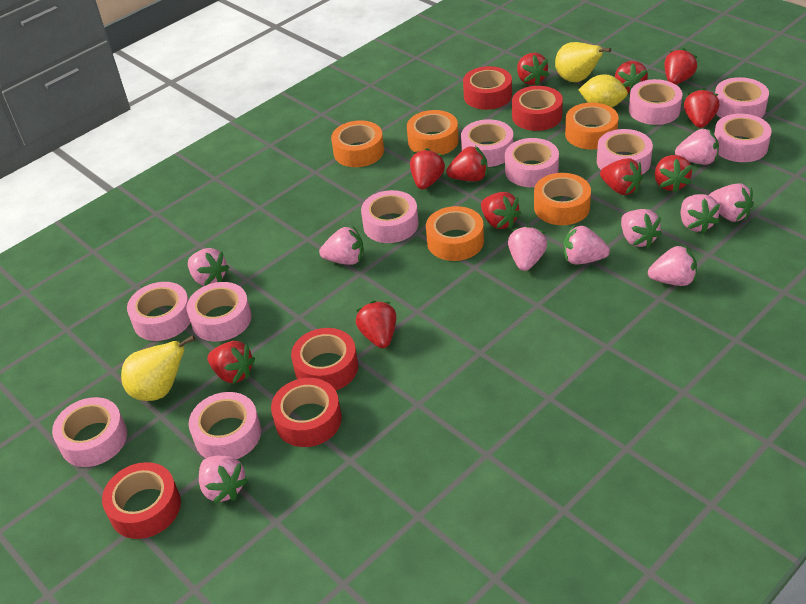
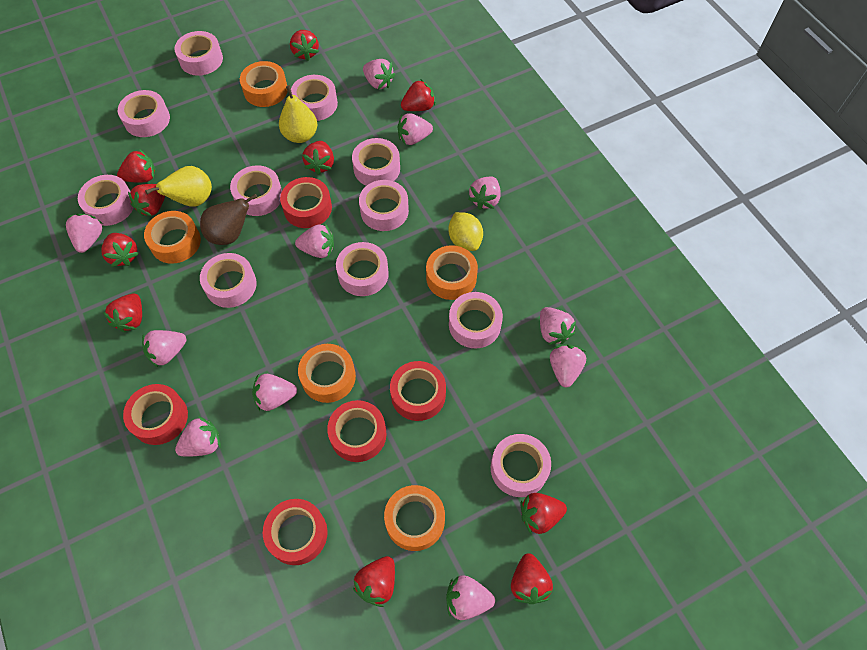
brown pear: none = 0 -> [200,194,258,245] = 1
pink strawberry: [188,248,229,286] [199,455,248,504] [319,227,364,265] [508,225,547,271] [563,225,610,264] [621,209,662,248] [648,245,697,286] [675,129,719,165] [681,194,720,234] [708,183,754,222] = 10 -> [66,214,103,253] [142,330,187,367] [175,416,221,457] [252,374,297,411] [295,224,334,258] [363,59,395,89] [397,113,433,145] [446,575,495,620] [468,176,501,210] [540,307,576,345] [550,345,586,388] = 11
red strawberry: [207,341,255,384] [356,301,397,348] [410,148,445,189] [446,146,488,181] [481,192,521,229] [517,53,549,86] [600,158,643,195] [615,61,648,93] [655,155,692,193] [664,48,697,85] [684,88,719,128] = 11 -> [101,233,139,267] [103,294,142,332] [117,149,156,183] [128,184,165,216] [290,30,319,61] [302,141,334,175] [353,556,395,607] [401,79,436,111] [511,553,553,604] [521,493,567,535] = 10

